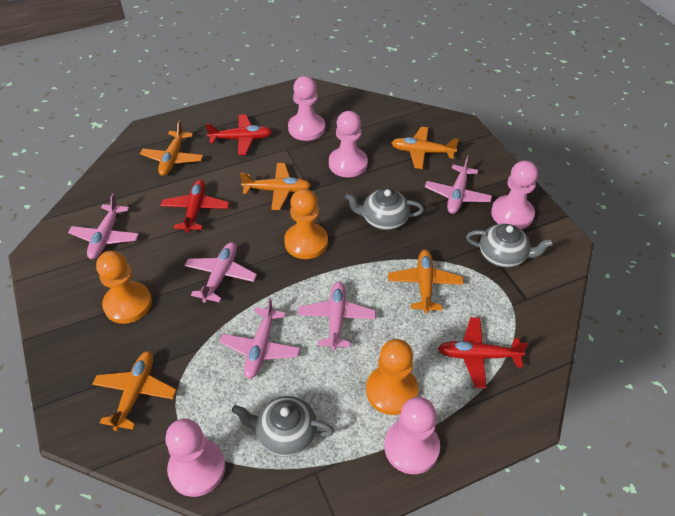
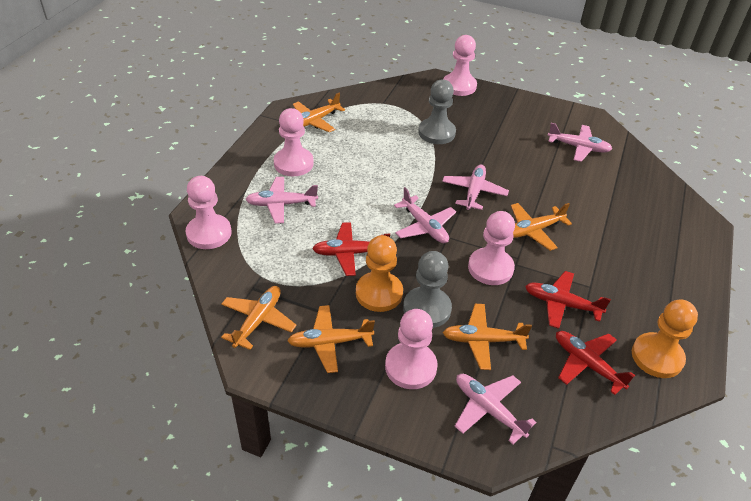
grey pawn: none = 0 -> [403,251,452,328] [418,79,456,144] = 2
grey teapot: [232,396,334,456] [345,189,424,230] [466,224,553,268] = 3 -> none = 0
orange pawn: [96,251,152,324] [284,189,328,259] [366,339,419,415] = 3 -> [356,235,403,312] [632,300,698,378] = 2

